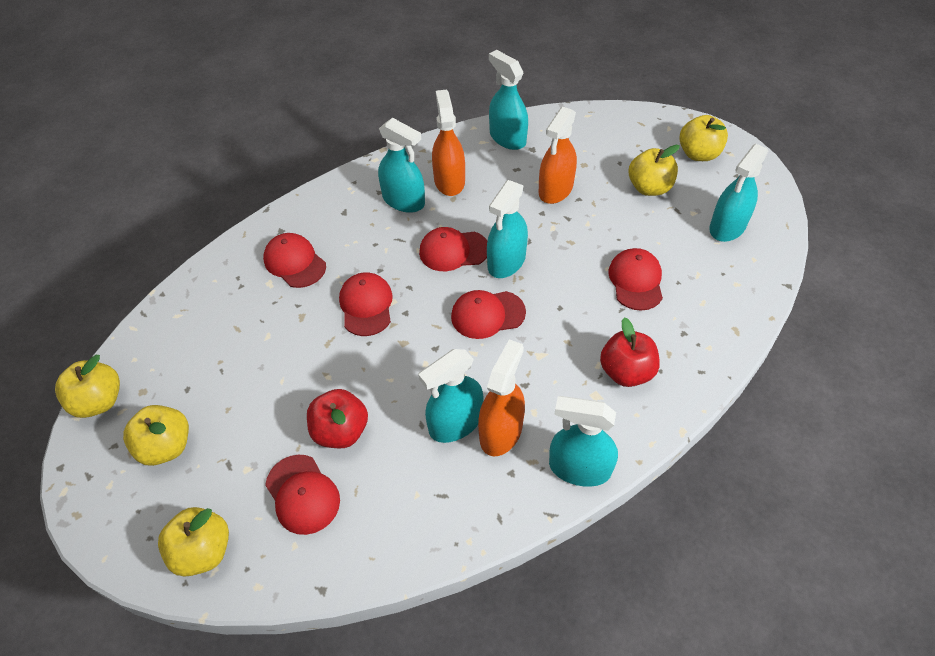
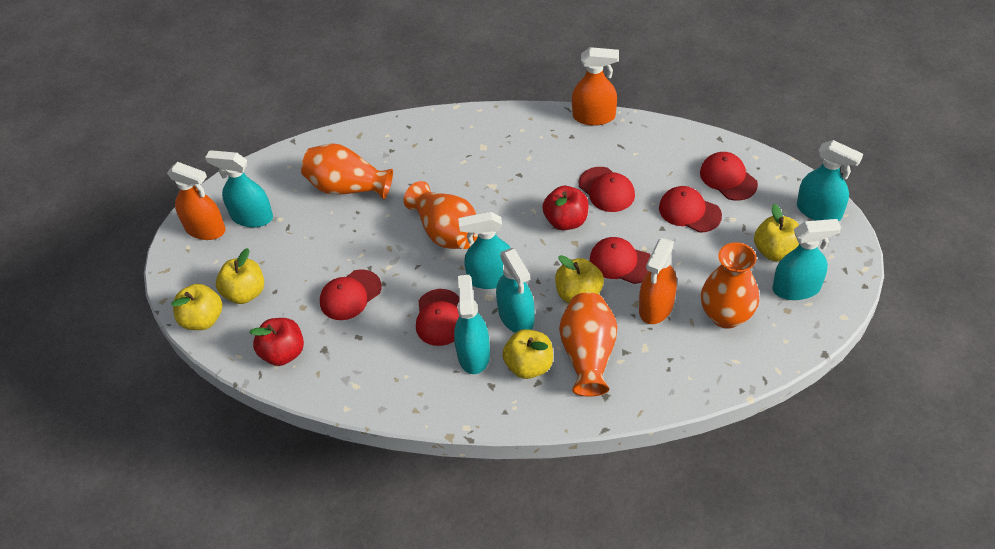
orange vase: none = 0 -> [301,144,393,199] [404,181,478,249] [559,292,618,397] [701,242,759,329] = 4

